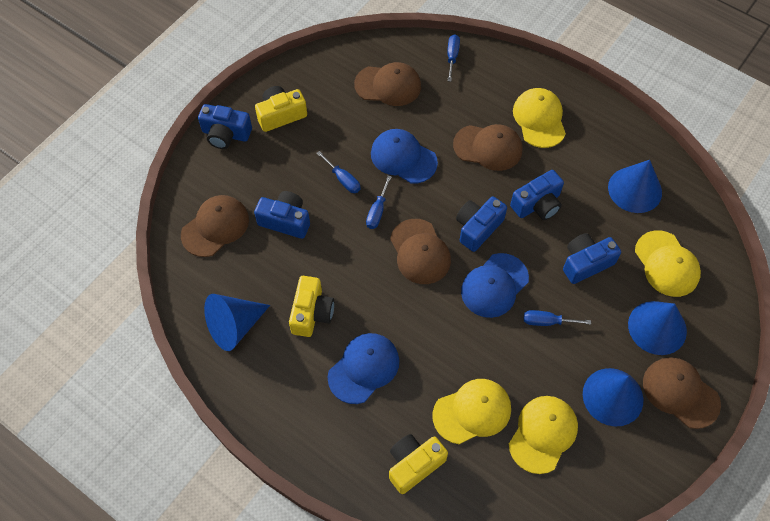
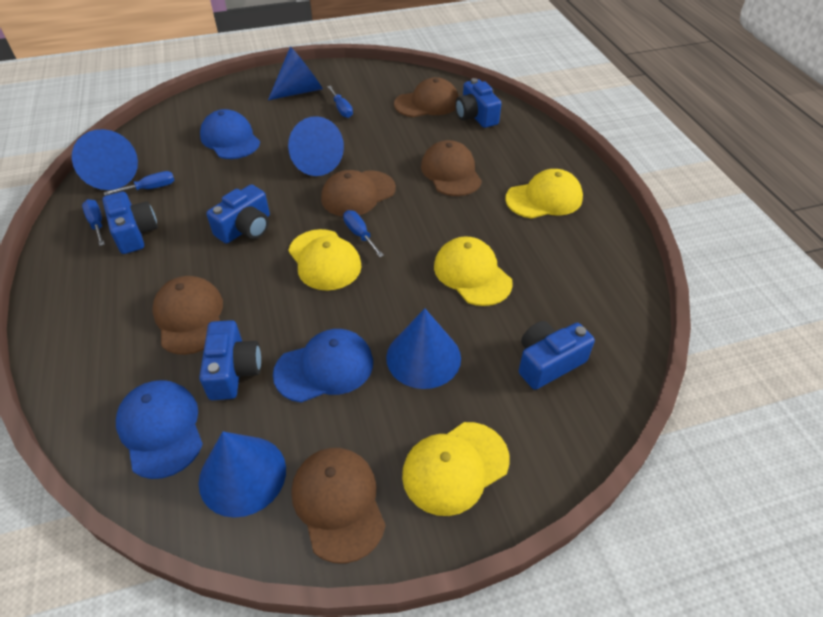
blue cone: [204,294,270,351] [583,368,643,427] [608,160,662,213] [628,301,687,355] = 4 -> [72,129,138,190] [199,432,286,518] [268,47,323,100] [288,116,344,176] [386,308,461,389] = 5
yellow camera: [255,86,307,132] [289,276,334,337] [389,434,448,494] = 3 -> none = 0

